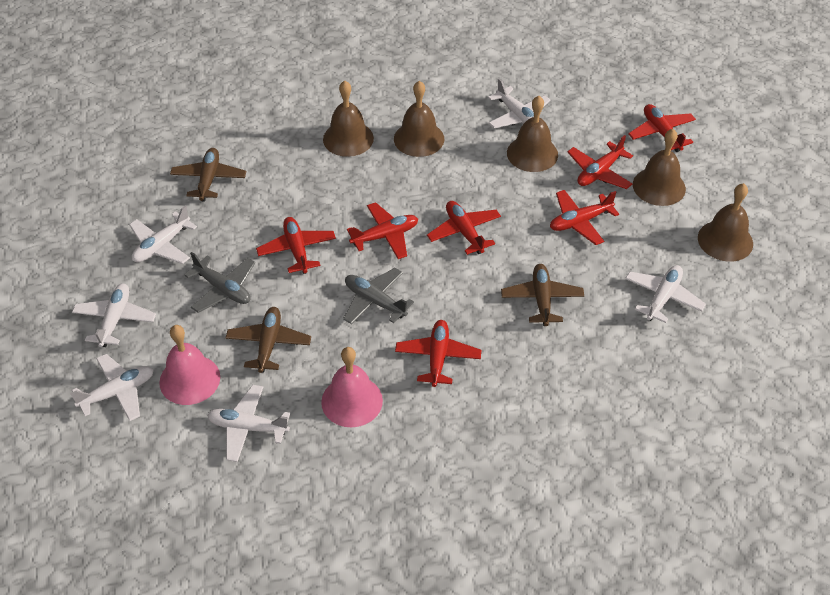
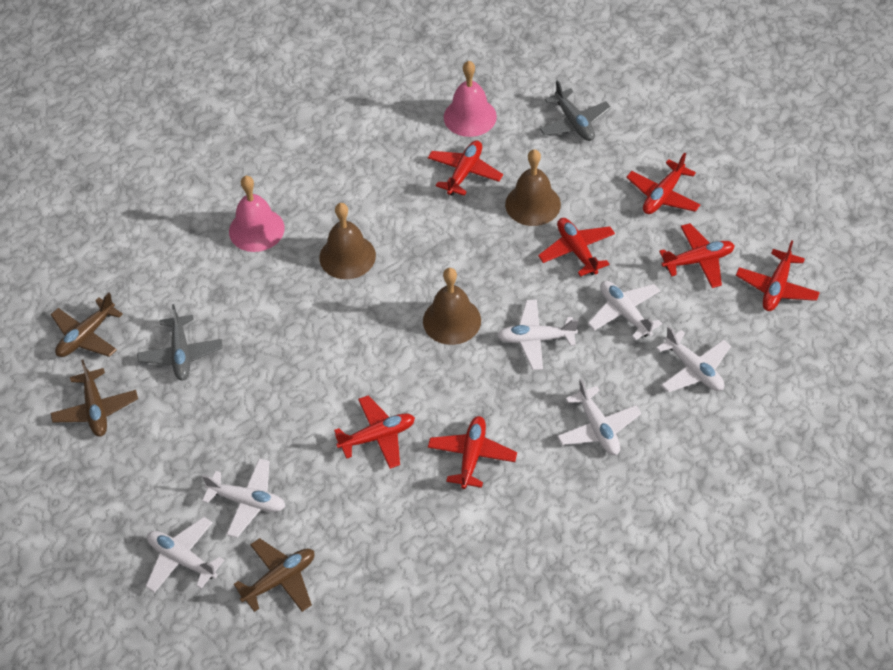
brown bell: [323,81,374,157] [394,81,444,157] [507,96,558,172] [633,129,686,206] [698,183,753,262] = 5 -> [319,203,376,279] [423,268,481,345] [505,149,561,226] = 3

